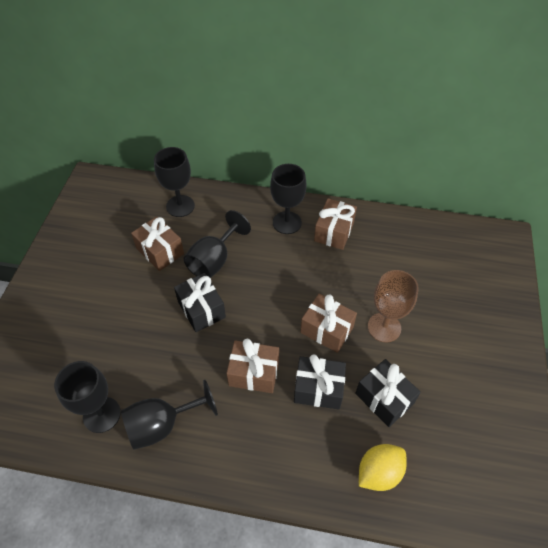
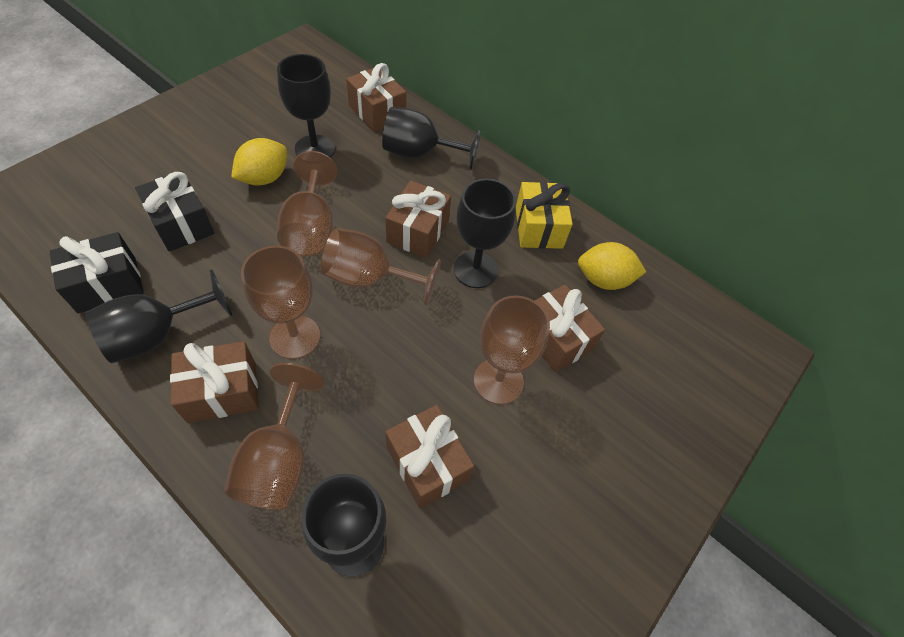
black gift: [174,273,226,332] [294,355,346,410] [355,359,421,427] = 3 -> [50,232,144,313] [135,171,214,252] = 2
brown gift: [131,216,184,271] [226,339,279,393] [300,294,357,353] [314,198,357,250] = 4 -> [170,341,259,423] [346,63,406,132] [385,181,451,258] [385,405,474,509] [535,285,605,372] = 5
brown goblet: [368,270,419,342] = 1 -> [224,363,324,510] [241,245,320,359] [277,151,337,256] [321,228,441,306] [474,295,550,405] = 5
yellow gift: none = 0 -> [516,182,573,249] = 1
yellow lemon: [359,444,407,491] = 1 -> [231,138,287,186] [578,242,646,290] = 2

